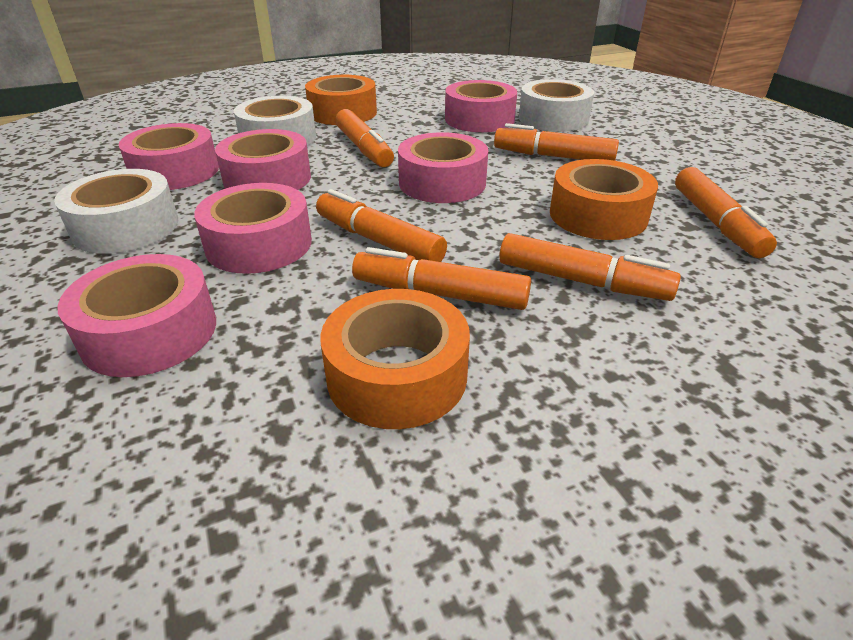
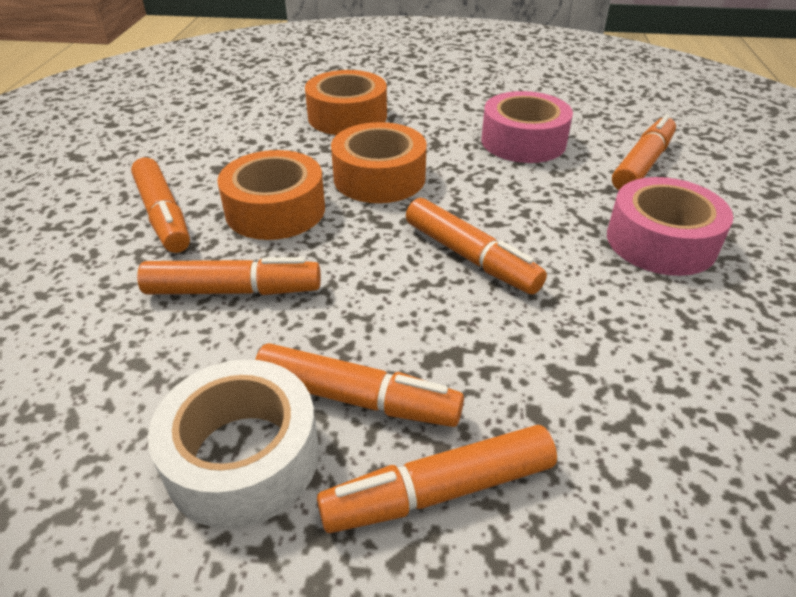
pink tape: [57,254,216,377] [119,123,219,190] [194,183,312,274] [215,129,311,190] [398,132,488,203] [445,80,517,132] = 6 -> [481,91,573,163] [607,177,733,276] = 2
white tape: [54,169,179,254] [234,96,316,146] [519,79,594,132] = 3 -> [148,359,319,529] = 1

